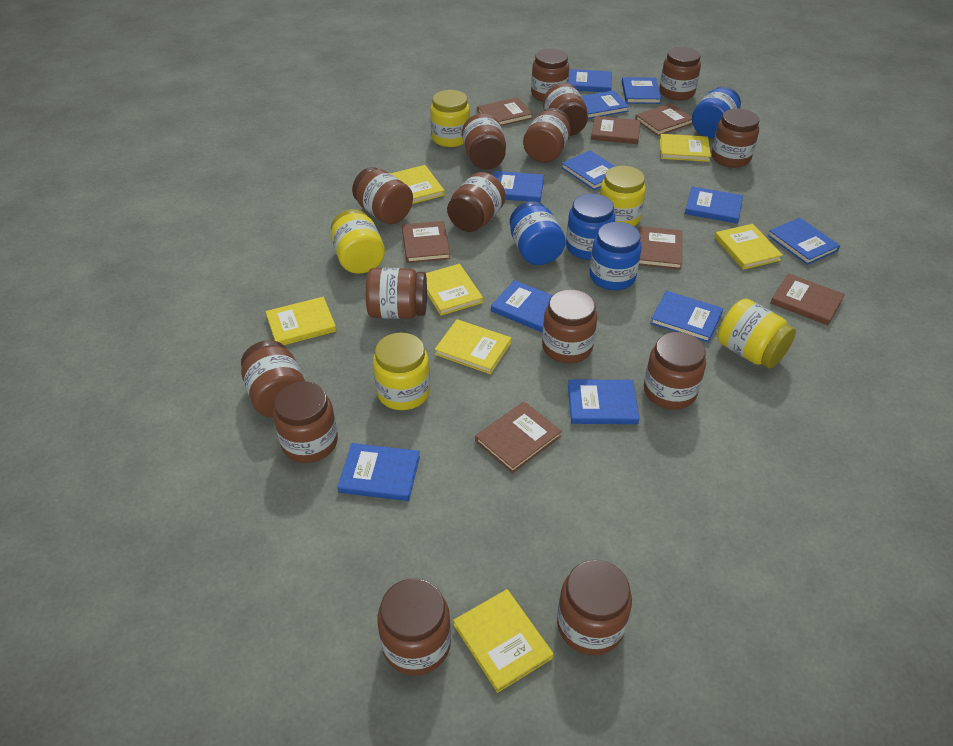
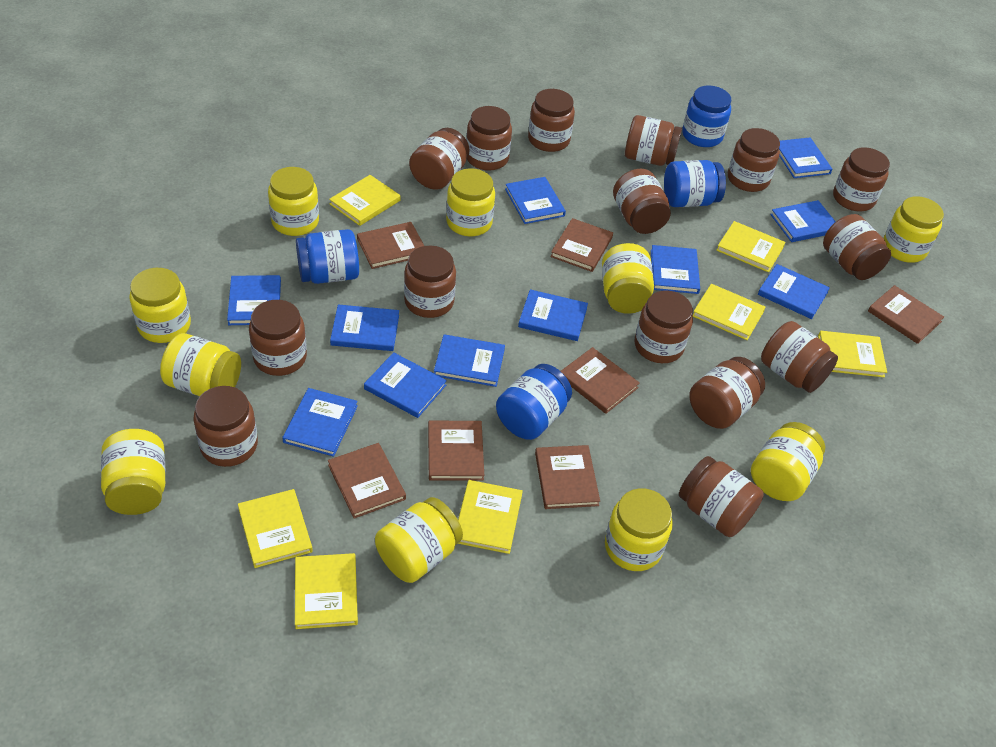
yellow jar: [331,209,385,274] [373,333,430,410] [430,90,470,147] [600,166,646,226] [717,299,796,368] = 5 -> [101,429,166,515] [129,268,191,343] [160,333,241,396] [268,167,319,236] [375,497,463,583] [446,168,495,237] [602,243,654,314] [605,488,673,571] [751,422,825,501] [883,196,944,263] = 10

